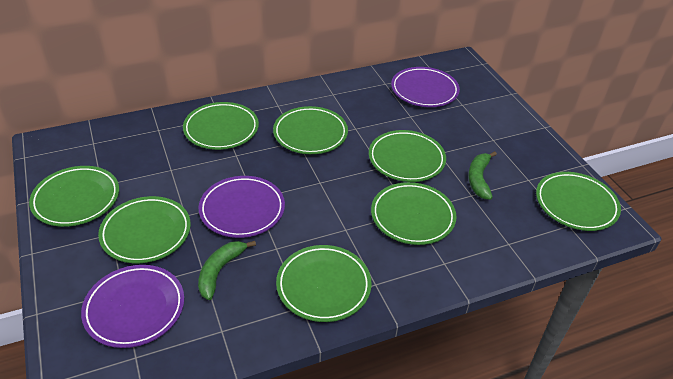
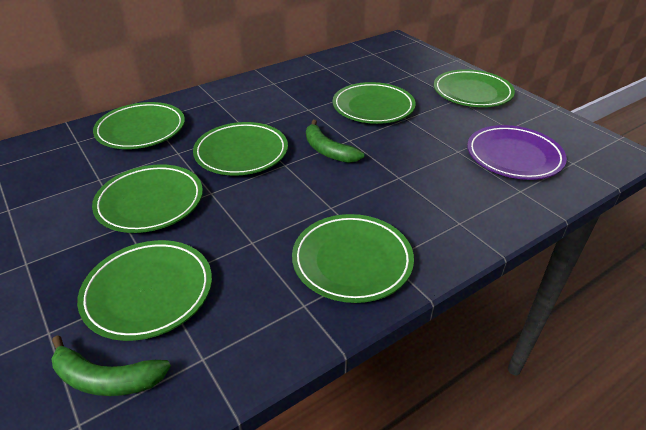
green plate: [29,166,119,227] [98,196,191,263] [183,102,259,150] [273,106,348,154] [276,245,372,322] [369,130,446,182] [371,182,457,245] [536,172,621,231] = 8 -> [77,240,212,341] [92,164,203,233] [93,102,185,149] [193,122,288,176] [292,214,414,303] [333,82,416,124] [434,69,515,107] = 7
purple plate: [81,265,184,348] [199,176,285,238] [391,67,460,107] = 3 -> [467,125,567,180] = 1

